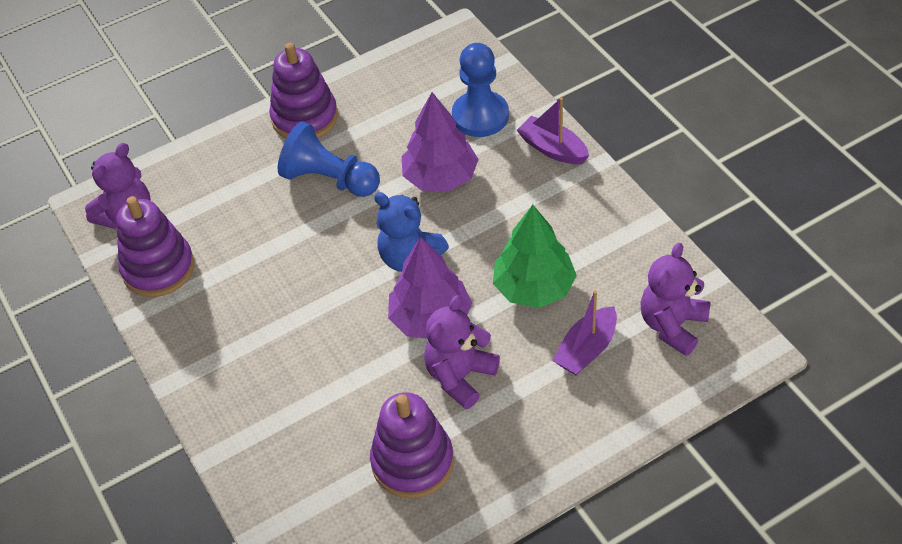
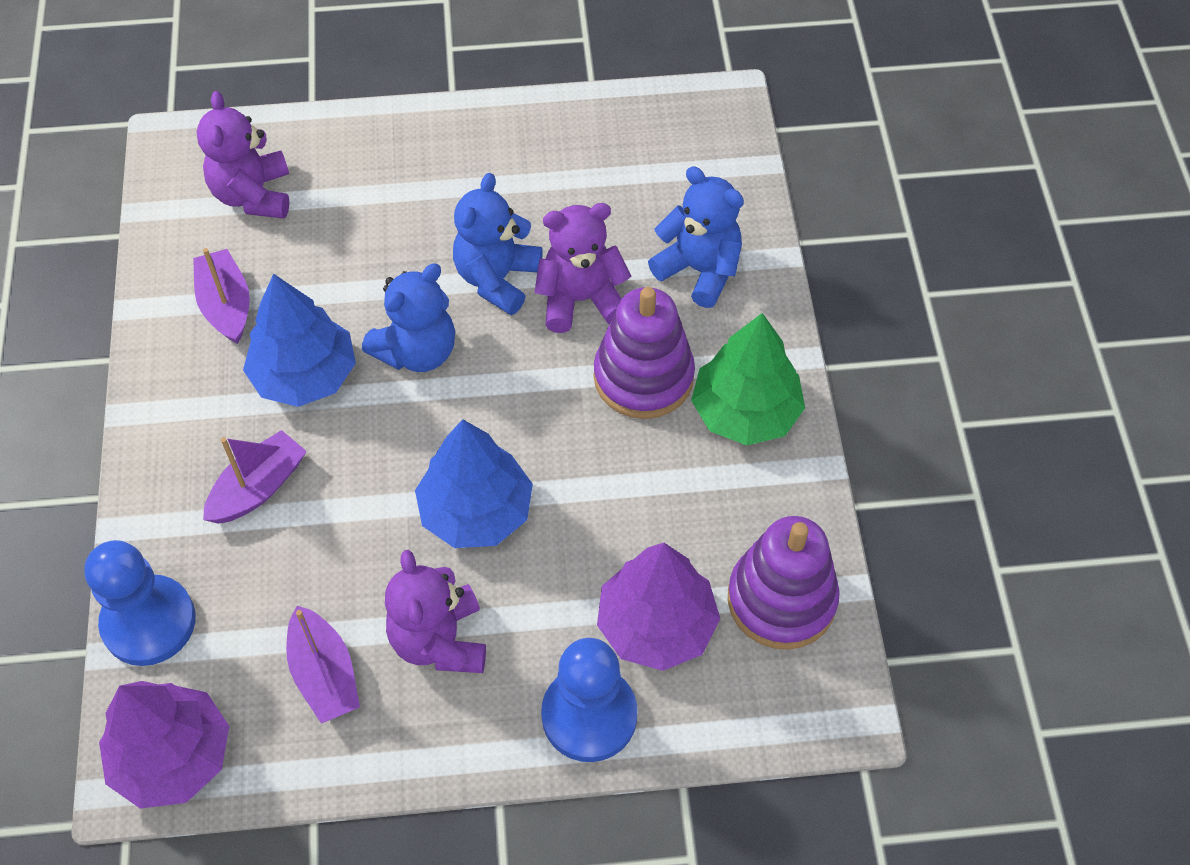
blue teddy bear: [374,192,449,272] = 1 -> [362,263,455,372] [453,173,543,315] [648,167,744,308] = 3
blue tree: none = 0 -> [243,274,356,407] [415,419,533,548] = 2
purple boat: [517,97,589,164] [552,290,617,375] = 2 -> [193,248,250,344] [203,430,307,524] [286,606,360,724] = 3
purple stacking toy: [116,196,194,297] [269,43,338,138] [370,392,454,498] = 3 -> [594,287,695,419] [728,516,840,650] = 2

